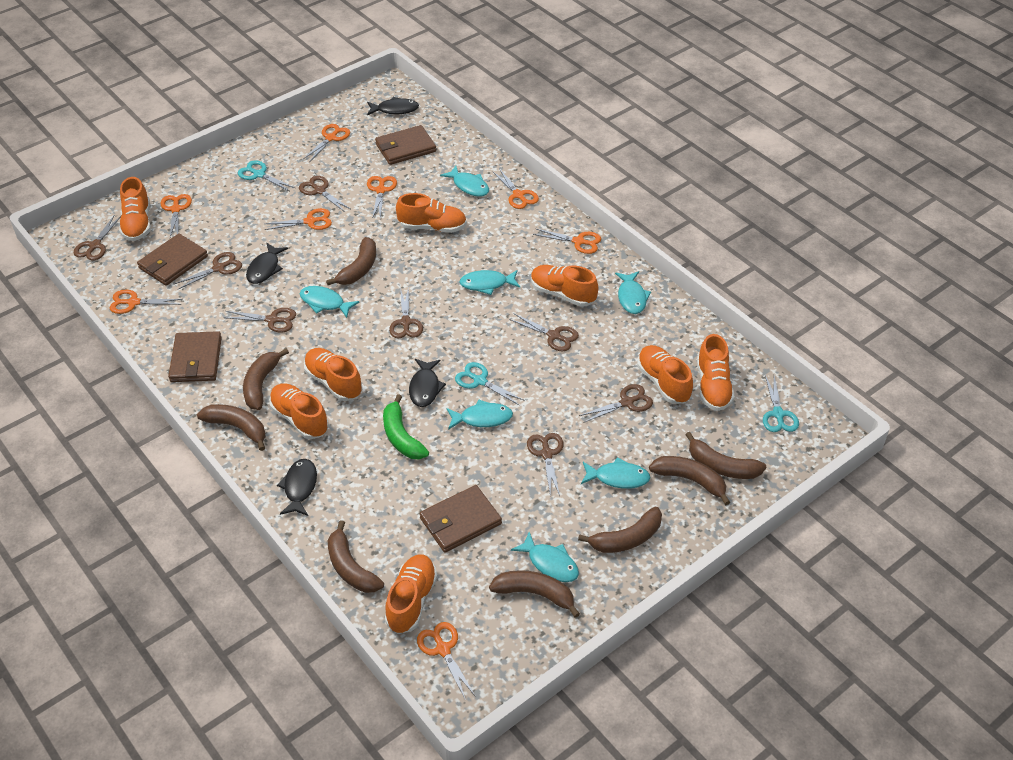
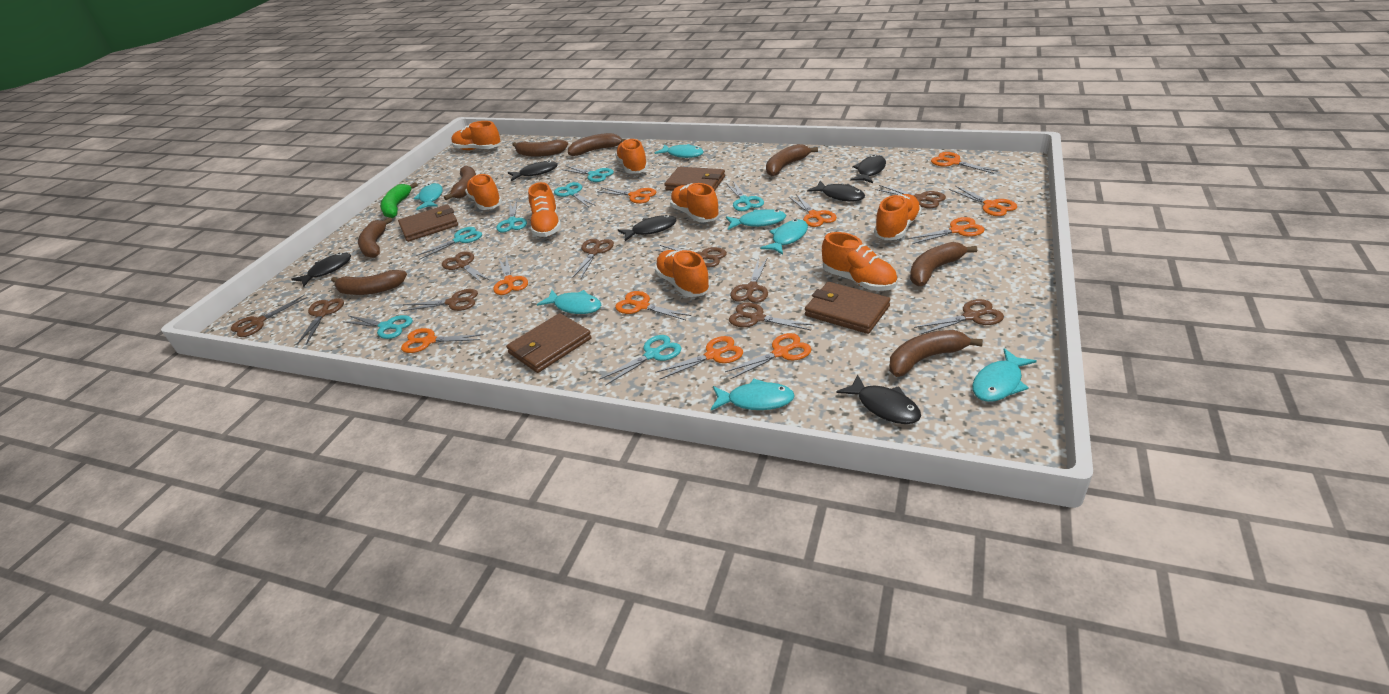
black fish: [246,243,288,284] [277,459,317,516] [367,97,419,115] [409,359,446,407] = 4 -> [292,253,351,287] [508,161,558,181] [618,215,677,241] [807,181,865,202] [837,374,921,424] [850,155,886,183] = 6
brown scissors: [74,215,121,261] [174,252,242,290] [223,308,296,333] [299,176,351,212] [389,286,423,338] [509,314,579,351] [527,433,564,496] [579,384,653,423] = 8 -> [231,295,308,337] [296,298,344,345] [401,289,478,311] [442,251,489,282] [572,239,614,278] [656,245,727,267] [729,303,814,330] [730,258,768,303] [875,185,946,208] [914,299,1004,335] = 10
orange scissors: [109,290,183,314] [160,194,192,237] [265,208,332,230] [303,124,350,162] [367,176,397,219] [417,622,475,700] [493,170,539,209] [533,228,601,254] = 8 -> [401,328,484,353] [493,255,528,295] [597,187,656,204] [615,291,691,320] [655,336,743,379] [725,333,812,379] [789,194,837,227] [908,217,985,244] [931,152,998,174] [949,186,1017,216] = 10
turquoise scissors: [238,160,295,191] [455,362,525,406] [763,375,799,432] = 3 -> [342,315,413,339] [416,227,482,260] [496,201,527,232] [554,182,596,207] [561,166,614,182] [599,335,681,386] [726,181,764,211] = 7

